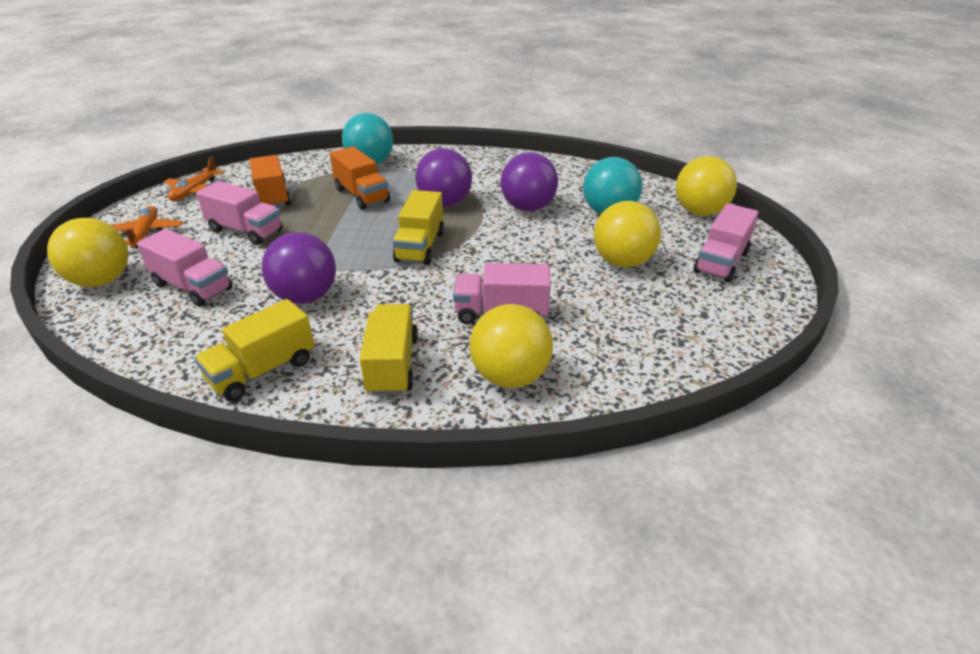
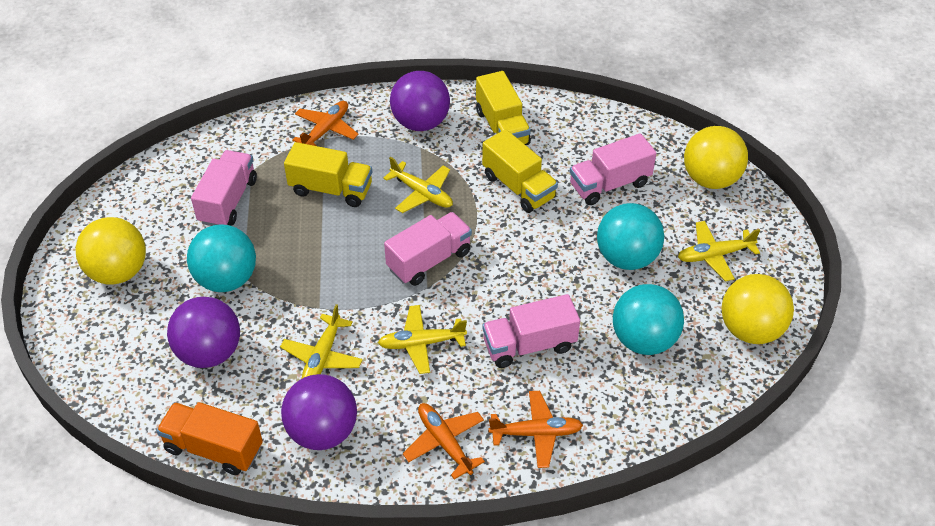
orange plane: [111,206,183,249] [164,156,225,201] = 2 -> [292,101,359,146] [403,403,485,479] [488,391,583,468] = 3
orange truck: [249,155,291,207] [330,146,390,210] = 2 -> [156,402,263,475] = 1
turquoise ball: [342,113,393,165] [583,157,642,214] = 2 -> [187,225,256,292] [597,203,664,270] [613,284,684,355] = 3
yellow ball: [47,218,128,287] [470,304,553,388] [594,201,661,267] [676,156,737,216] = 4 -> [75,217,146,285] [684,126,748,189] [721,274,794,344] = 3
yellow plane: none = 0 -> [280,304,363,378] [378,305,467,374] [383,157,453,213] [678,221,760,281] = 4

